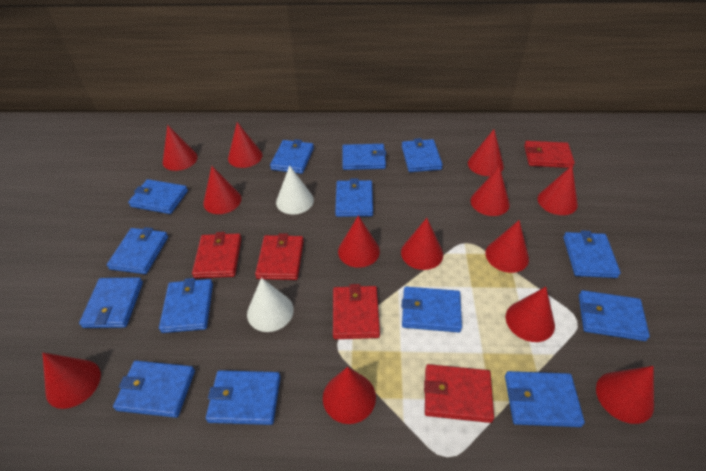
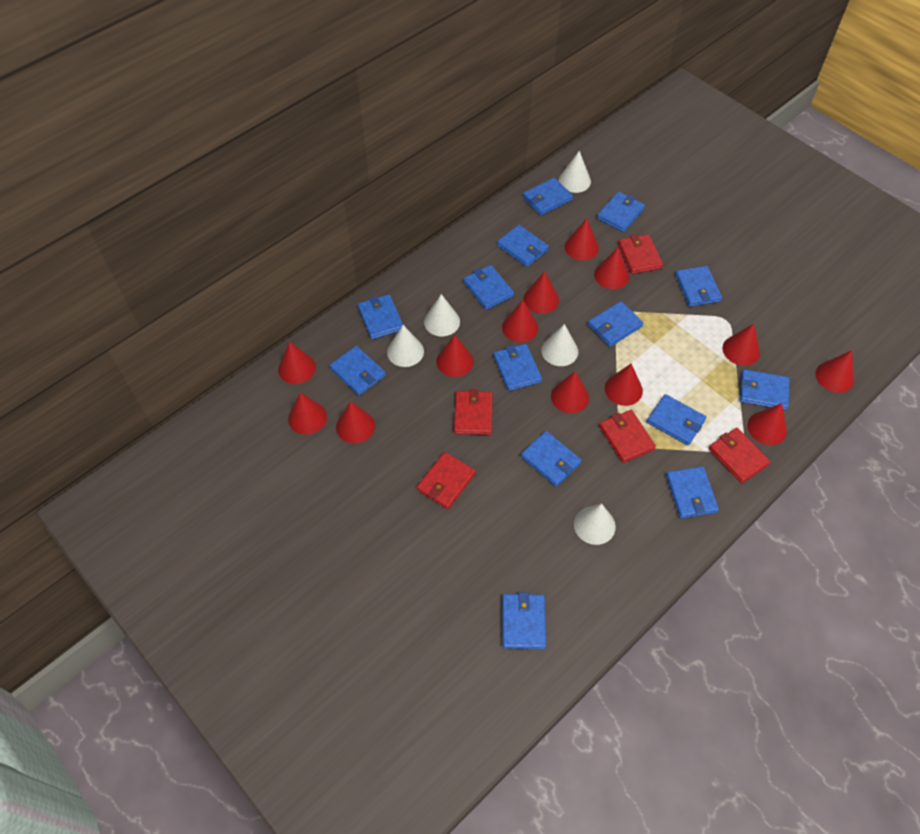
white cone: [247,278,294,332] [276,166,314,214] = 2 -> [387,325,424,367] [424,294,460,336] [541,324,578,366] [559,151,591,193] [574,504,616,545] = 5

